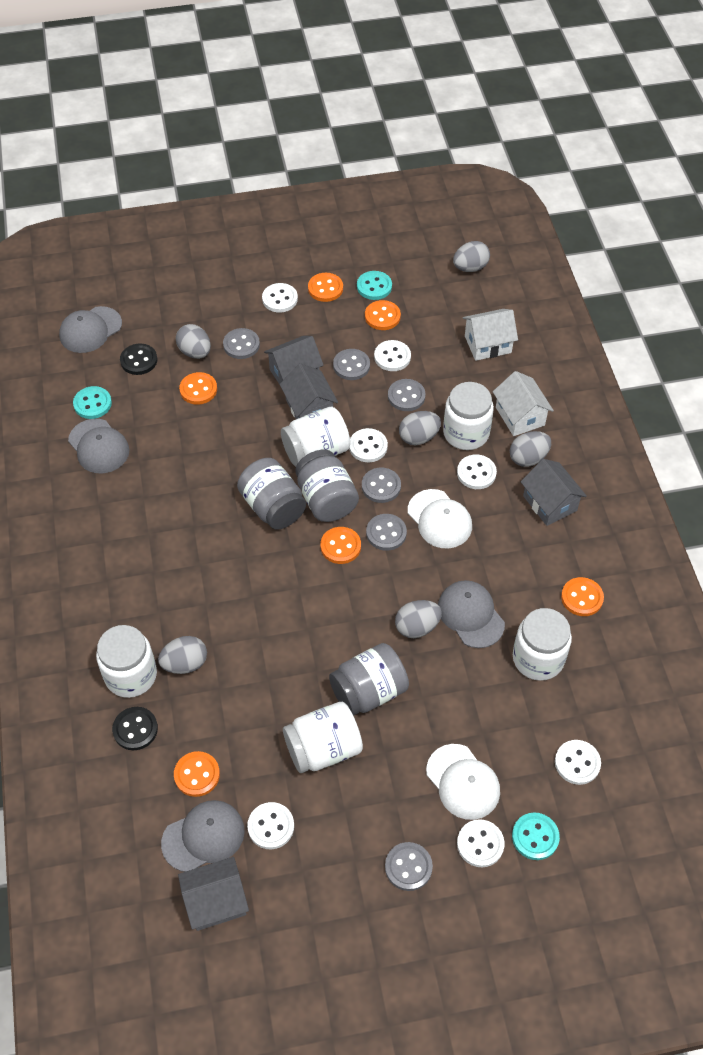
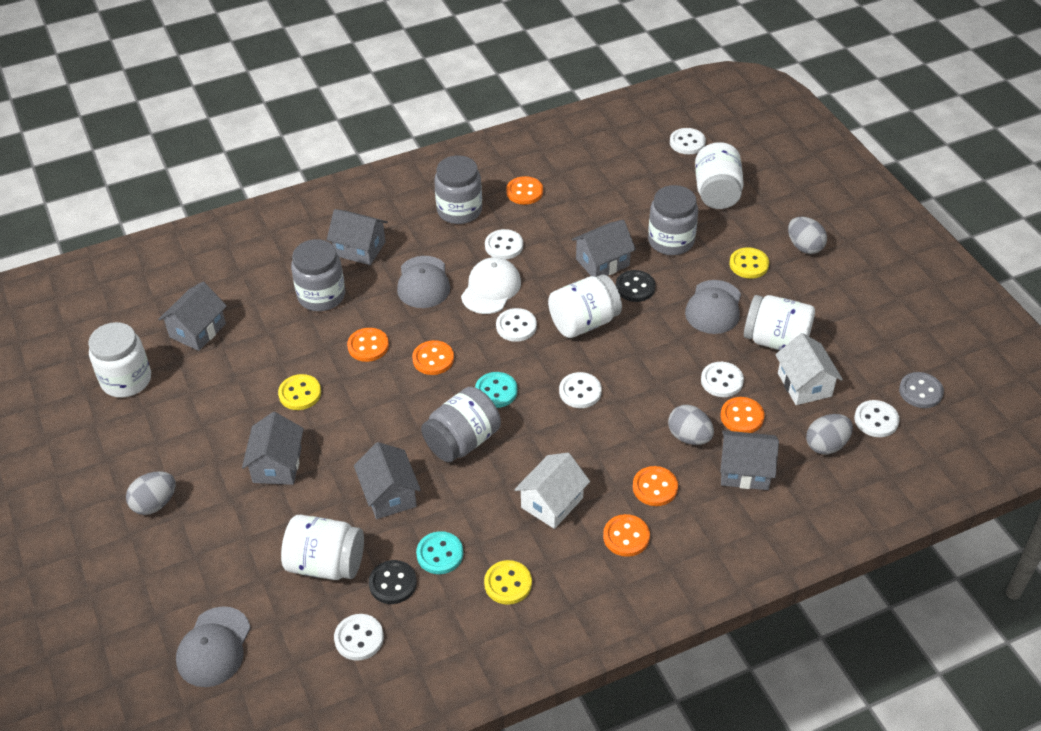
grey button: [223,328,260,359] [333,349,370,380] [362,468,401,503] [366,514,407,551] [385,842,433,891] [388,379,426,411] = 6 -> [899,372,944,408] = 1
grey cap: [59,306,122,353] [68,419,129,473] [161,800,245,872] [438,580,505,648] = 4 -> [176,606,251,687] [397,256,450,308] [685,280,741,334] = 3
grey egg: [158,636,207,674] [176,324,211,359] [395,600,442,638] [399,411,441,446] [453,241,490,272] [510,431,551,467] = 6 -> [126,471,176,515] [668,405,714,445] [788,217,827,254] [806,414,853,455] = 4
grey house: [178,857,249,931] [264,336,324,385] [280,363,338,419] [521,459,587,526] = 4 -> [158,282,227,351] [242,412,304,485] [327,209,388,265] [354,442,421,519] [572,220,636,277] [720,430,779,490] = 6
grey jar: [237,458,306,530] [295,450,359,522] [329,643,409,716] = 3 -> [291,239,345,311] [421,387,501,462] [434,155,482,224] [648,185,698,255] = 4
turquoise button: [73,386,112,419] [357,271,392,300] [512,813,560,860] = 3 -> [416,531,463,574] [475,372,517,408] = 2
white cap: [408,489,472,549] [426,744,500,820] = 2 -> [461,257,521,314] = 1
yellow button: none = 0 -> [278,374,321,410] [484,560,532,605] [729,247,769,279] = 3

